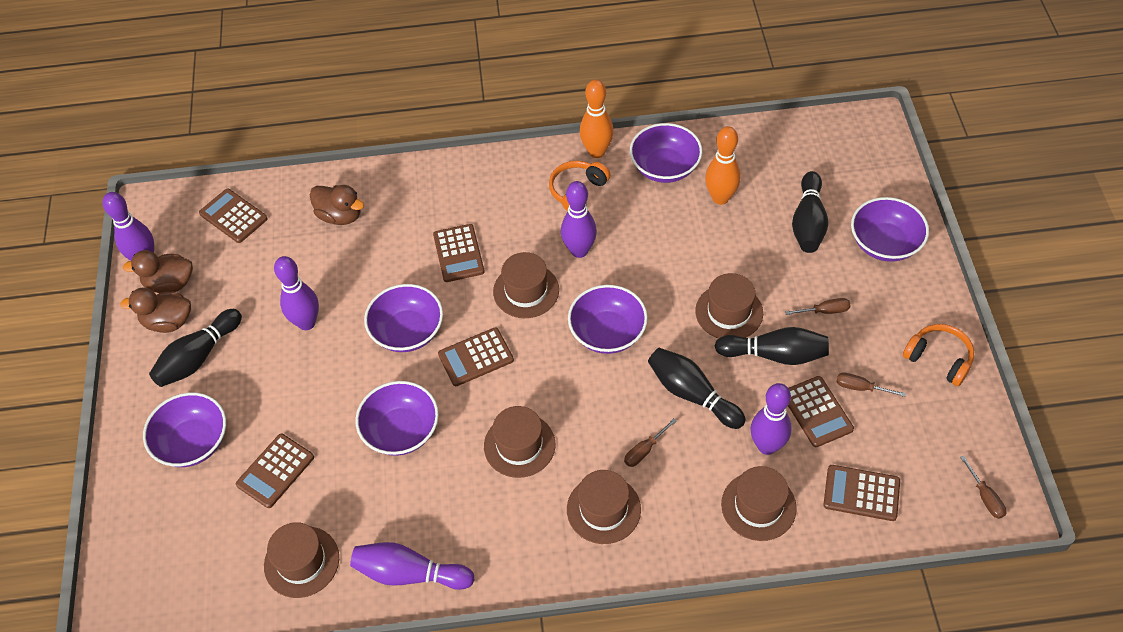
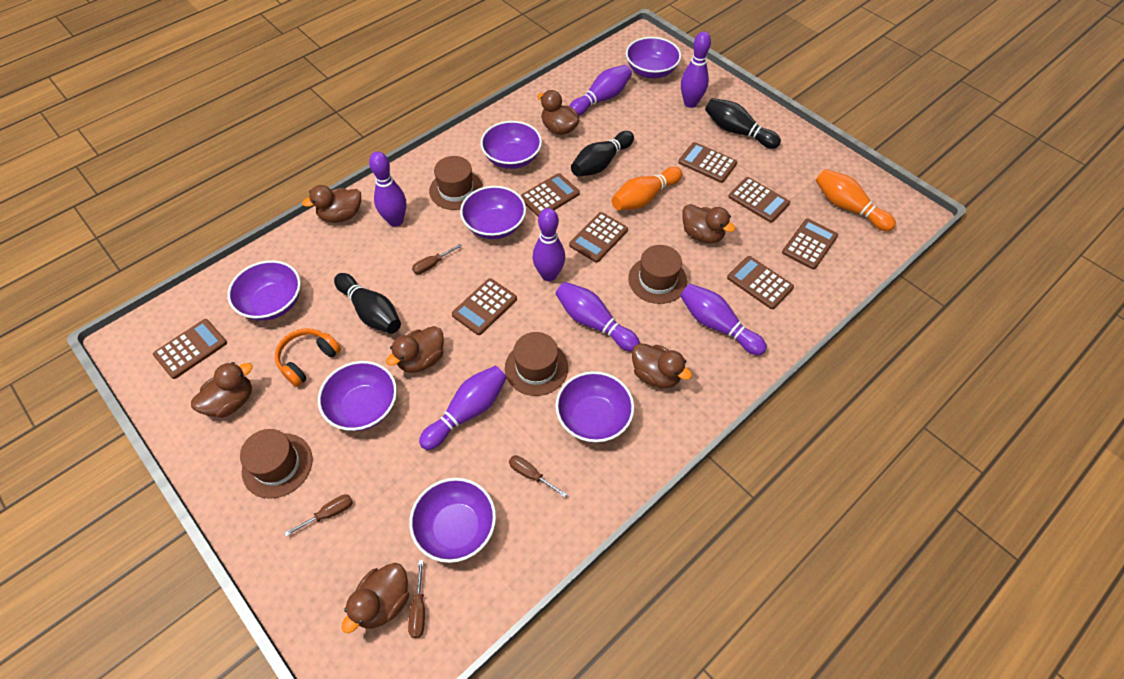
black bowling pin: [149,309,242,387] [648,348,746,429] [715,327,829,365] [792,171,828,253] = 4 -> [334,273,401,334] [571,131,634,177] [705,98,781,149] = 3
brown calculator: [199,189,268,243] [236,434,314,508] [433,224,485,282] [438,328,514,386] [788,376,854,447] [823,465,900,521] = 6 -> [153,319,227,379] [452,278,517,335] [520,173,580,217] [569,212,628,263] [678,142,737,183] [727,256,794,309] [728,177,790,223] [782,219,838,270] = 8
brown duck: [120,288,191,333] [123,250,193,293] [310,185,364,225] = 3 -> [191,362,253,418] [302,185,361,223] [342,563,409,633] [386,326,444,373] [537,90,579,135] [632,343,692,388] [682,204,735,243] = 7
brown hat: [264,522,339,598] [484,406,555,478] [493,252,559,318] [567,470,641,544] [695,273,763,339] [721,466,797,541] = 6 -> [240,429,313,499] [429,156,483,210] [505,332,568,396] [628,245,687,304] = 4
orange headphones: [549,161,610,211] [903,324,974,386] = 2 -> [275,328,341,387] = 1
purple bowl: [143,392,226,467] [355,381,439,456] [364,284,443,352] [568,285,648,354] [630,123,702,183] [851,197,929,262] = 6 -> [227,260,301,321] [318,361,397,431] [409,478,496,563] [460,186,526,239] [480,121,542,169] [555,371,634,443] [626,37,681,78] = 7
purple bowling pin: [103,192,154,261] [274,256,319,330] [350,542,475,590] [561,181,597,258] [751,383,792,455] = 5 -> [369,152,406,227] [419,366,507,450] [533,208,565,281] [556,282,640,352] [569,65,632,116] [680,284,767,355] [681,31,711,108] = 7

